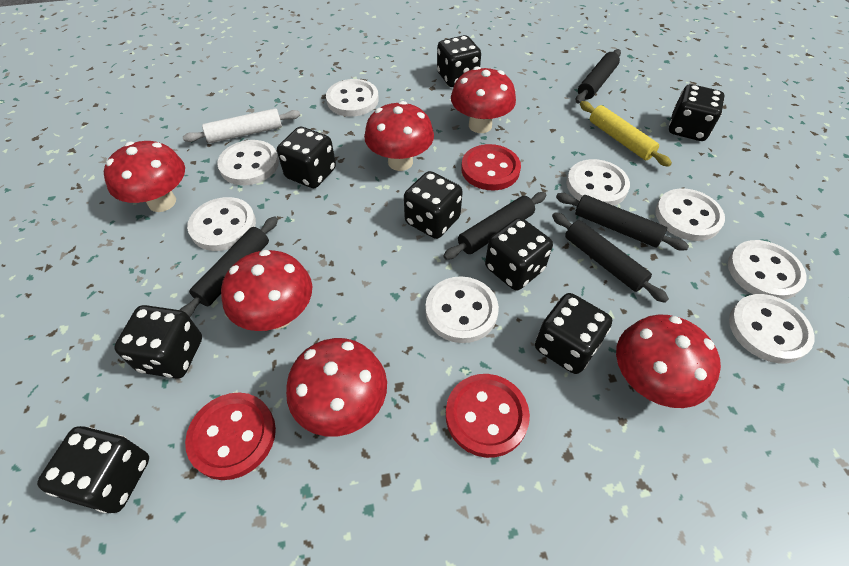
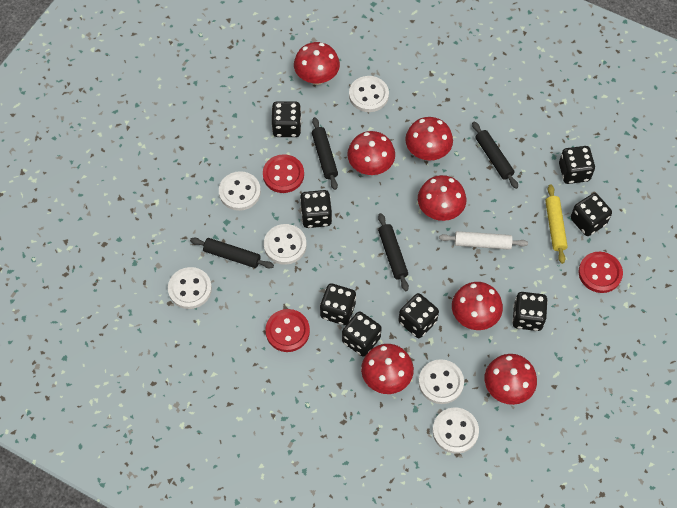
black rolling pin: [180,216,278,317] [443,192,546,260] [552,212,669,303] [556,193,689,250] [576,49,621,104] = 5 -> [190,237,274,268] [312,117,338,190] [378,213,409,291] [472,121,518,189] = 4
red mushroom: [104,141,185,212] [221,250,312,331] [286,338,387,437] [364,101,434,171] [451,67,516,133] [616,315,721,408] = 6 -> [294,42,340,85] [347,131,395,175] [361,344,414,394] [405,117,453,161] [418,175,466,221] [452,282,503,330] [484,354,537,405] = 7
white button: [187,197,256,251] [217,140,279,185] [326,79,379,117] [425,276,499,343] [566,159,630,206] [655,188,725,241] [728,240,807,300] [729,294,815,363] = 8 -> [168,267,212,309] [219,171,261,211] [264,224,307,265] [349,76,389,112] [419,359,464,404] [433,408,479,454] = 6

